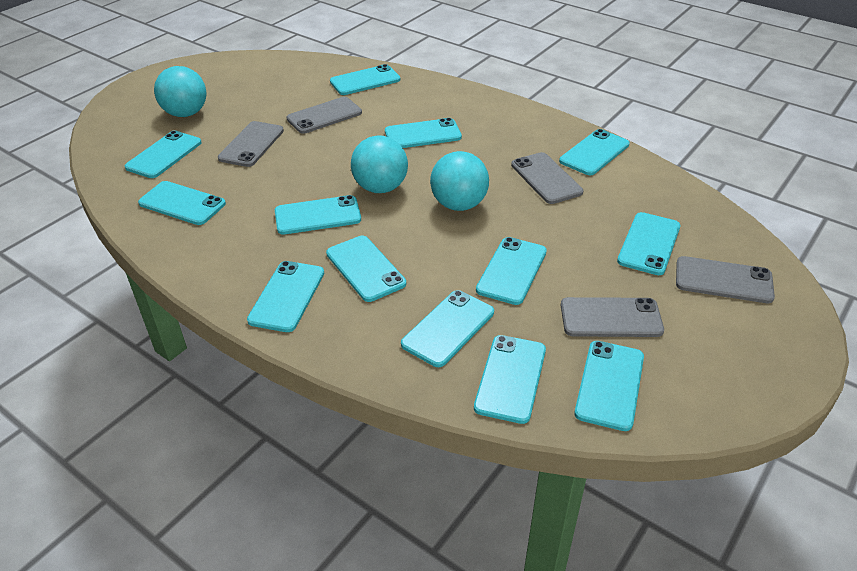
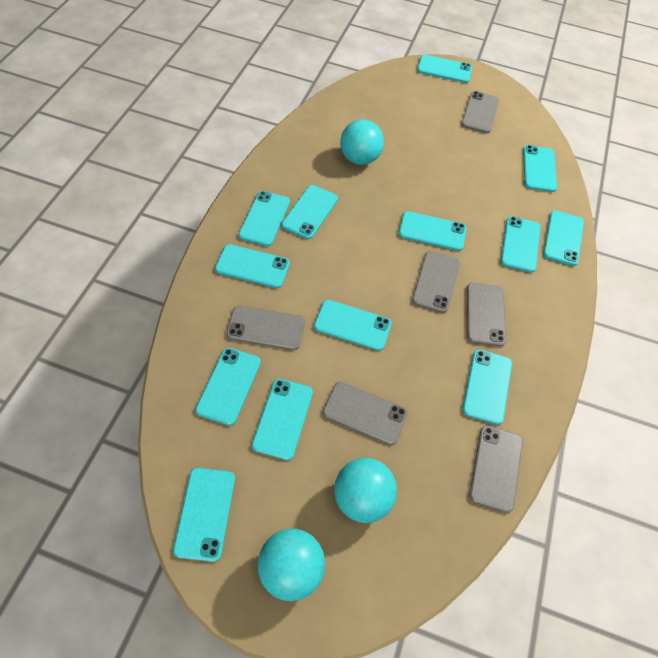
grey phone: [218,121,284,167] [286,97,362,134] [511,152,583,204] [561,297,664,337] [676,256,775,303] = 5 -> [226,306,305,350] [323,382,408,445] [412,251,460,313] [461,91,499,133] [467,283,506,347] [469,425,523,513] = 6

